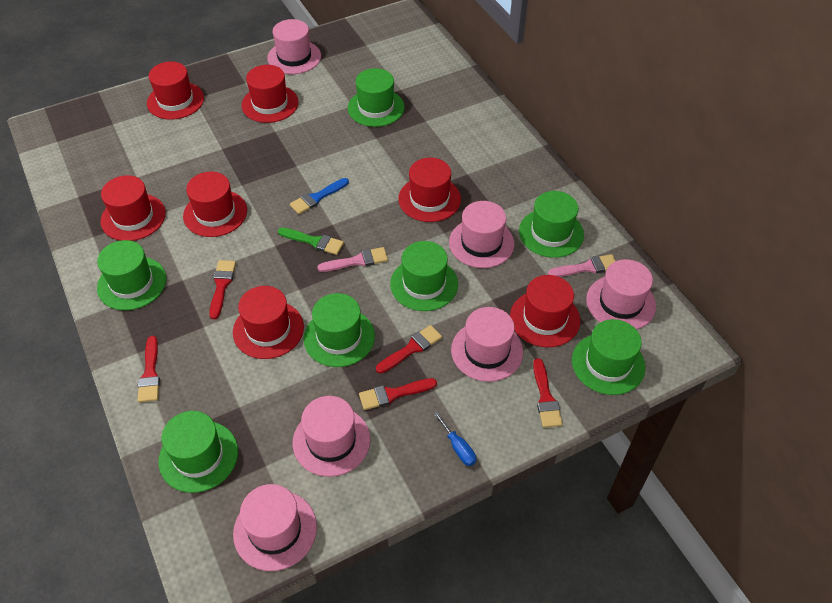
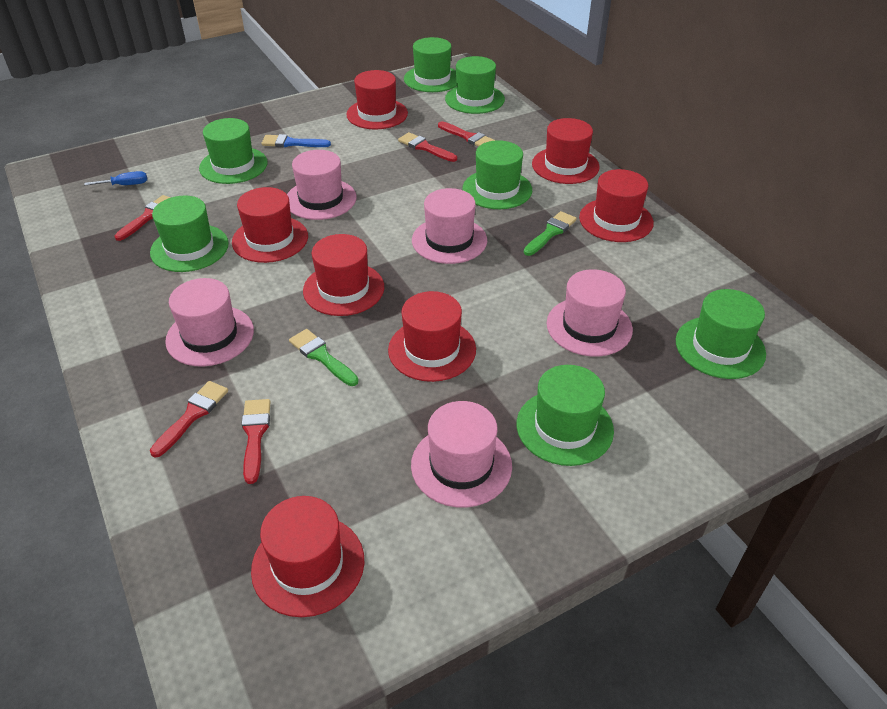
green brush: [278,228,344,255] = 1 -> [289,329,359,386] [524,211,577,256] = 2
pink brush: [317,247,388,272] [548,254,616,277] = 2 -> none = 0
pink hat: [233,484,317,571] [267,19,321,74] [293,396,370,477] [449,201,514,268] [451,307,523,382] [586,259,656,329] = 6 -> [165,278,254,367] [287,150,357,220] [411,401,512,508] [412,188,487,264] [547,269,633,356] = 5

